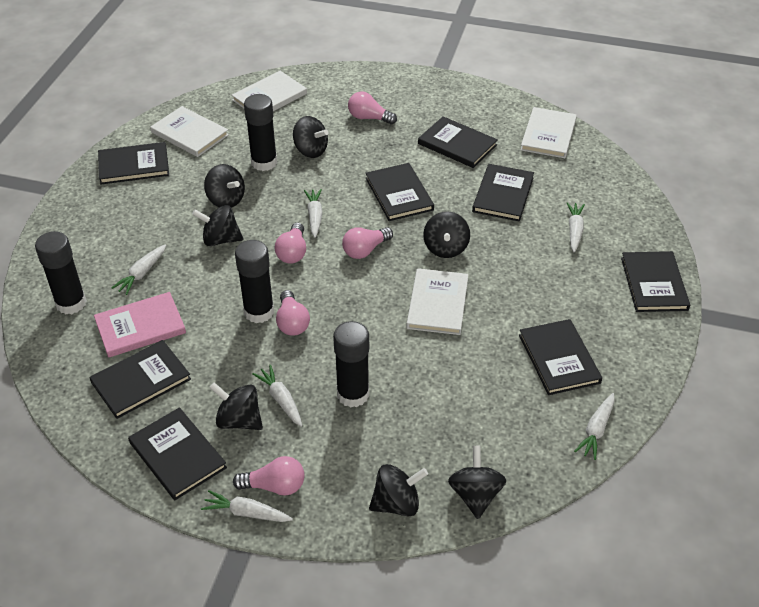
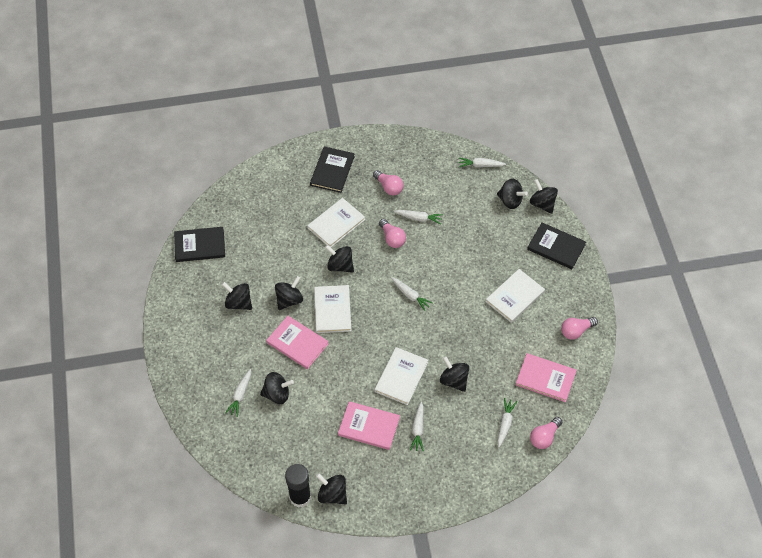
black book: [89,340,191,419] [98,142,169,184] [128,407,227,500] [366,163,434,221] [418,116,498,168] [472,164,534,221] [519,319,602,395] [621,251,690,312] = 8 -> [174,227,225,262] [310,147,355,193] [527,223,586,269] = 3
black glue stick: [35,231,87,314] [235,240,274,323] [244,94,277,171] [333,321,369,408] = 4 -> [285,464,311,508] = 1
black spinning top: [192,205,243,246] [204,164,245,208] [209,382,263,430] [293,116,328,158] [369,464,428,516] [423,211,470,258] [448,446,506,519] = 7 -> [222,282,252,310] [260,372,294,404] [275,276,303,310] [316,473,347,505] [325,244,354,273] [440,356,469,392] [497,179,528,209] [530,179,558,214] = 8
pink book: [94,292,186,358] = 1 -> [266,316,329,369] [338,401,400,450] [516,353,577,402] = 3
pink light bulb: [233,456,305,496] [274,223,306,264] [276,290,310,336] [342,227,393,259] [348,91,397,124] = 5 -> [373,170,404,196] [379,219,406,248] [530,417,562,449] [561,317,598,340] = 4

